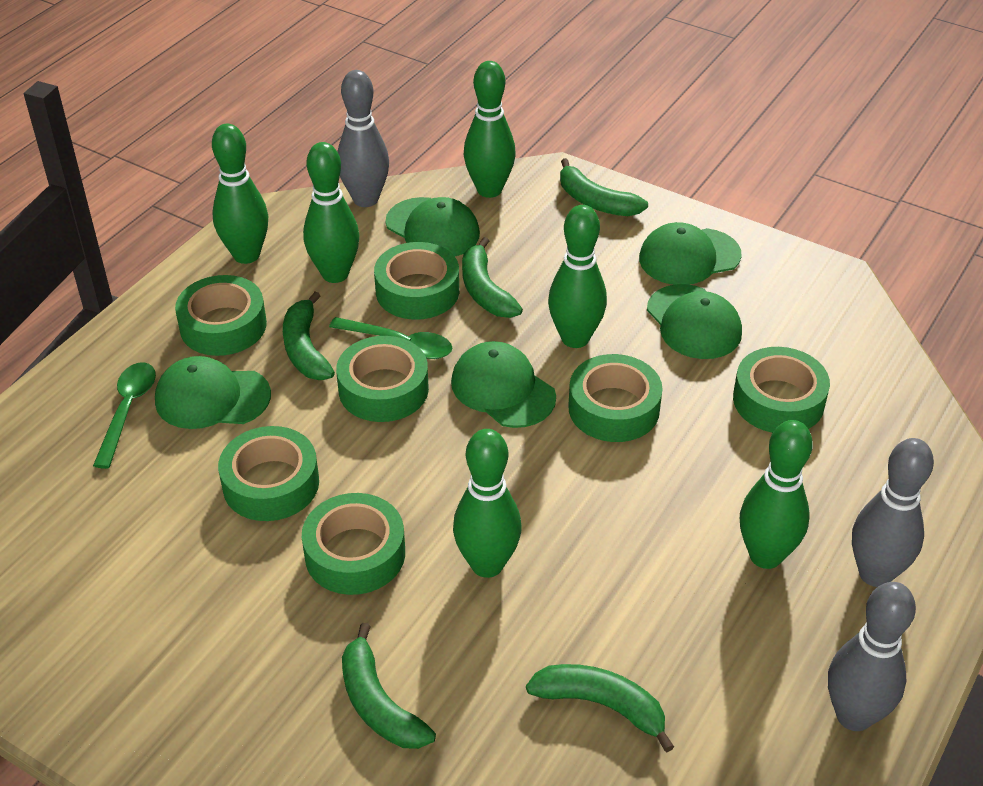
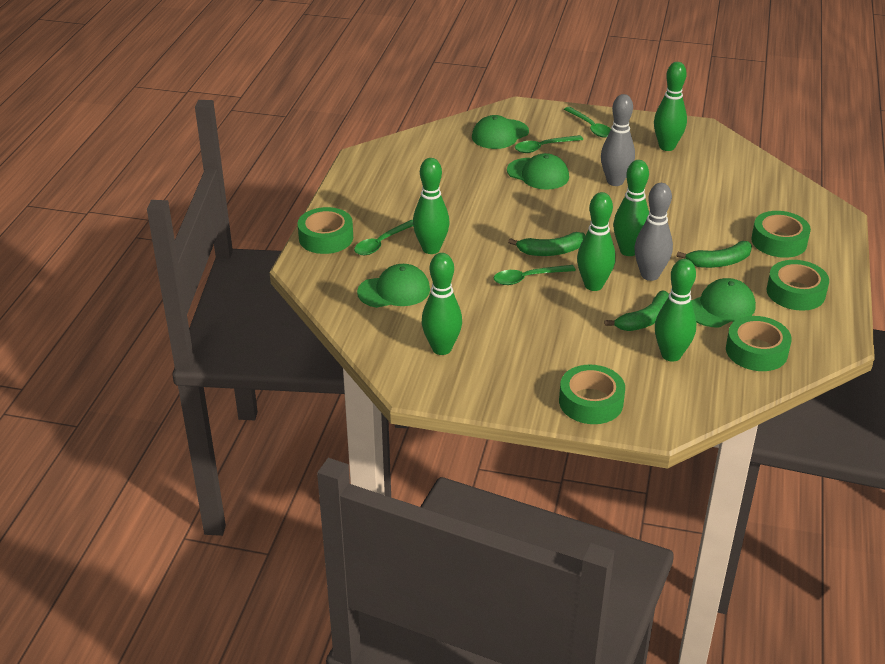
green banana: [283,292,335,380] [342,623,436,749] [462,237,523,318] [526,664,674,752] [560,158,648,216] = 5 -> [508,232,585,256] [605,290,669,331] [677,241,752,268] = 3
green cap: [155,356,271,429] [386,197,480,256] [451,341,556,428] [639,222,742,285] [647,284,742,359] = 5 -> [357,264,430,308] [472,115,529,149] [507,153,569,190] [691,278,756,327] = 4
green spoon: [93,362,156,469] [329,317,452,359] = 2 -> [354,220,413,255] [494,265,576,285] [515,135,583,153] [564,107,611,138] = 4
green tape: [175,275,267,356] [218,426,319,521] [302,493,405,595] [336,336,429,422] [374,242,459,320] [568,354,663,442] [733,347,830,433] = 7 -> [298,207,353,254] [559,365,625,424] [726,316,792,371] [751,211,811,258] [767,260,829,311] = 5
grey bowling pin: [337,70,389,207] [828,582,916,731] [852,438,934,587] = 3 -> [601,94,635,186] [634,183,673,281] = 2

